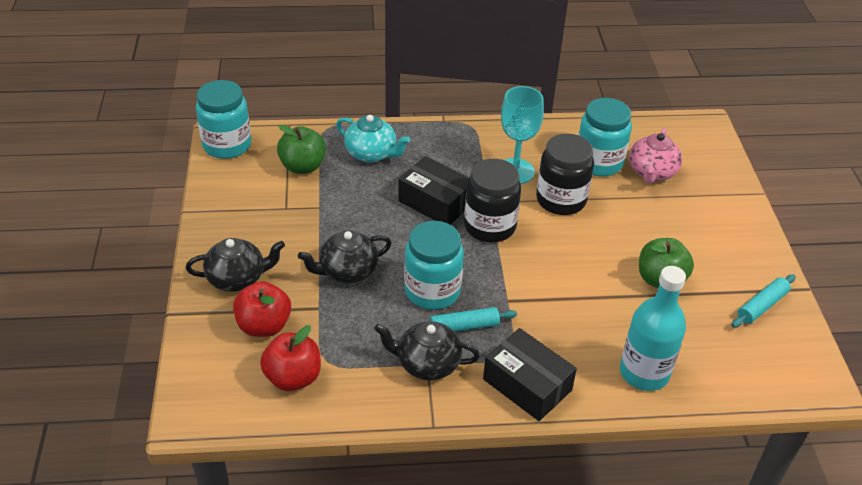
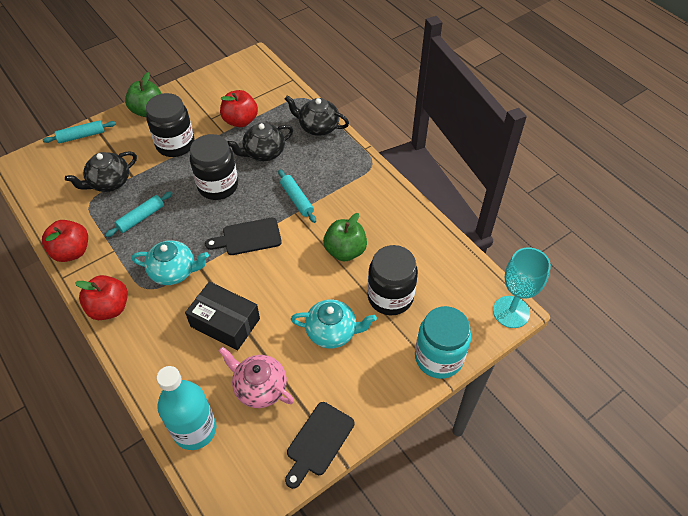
black box: [398,156,469,225] [483,328,577,421] = 2 -> [185,281,260,350] = 1
black cutting board: none = 0 -> [205,218,282,255] [285,402,354,489] = 2
black jar: [464,159,521,242] [536,133,594,215] = 2 -> [146,93,195,157] [190,134,238,200] [367,245,418,315] = 3
red apple: [233,281,291,337] [260,325,321,391] = 2 -> [42,220,88,262] [75,275,128,320] [220,90,258,127] = 3
turquoise jar: [196,80,251,159] [404,221,464,310] [578,98,632,176] = 3 -> [415,306,471,379] = 1
turquoise rolling pin: [413,307,517,332] [732,274,796,328] = 2 -> [43,120,116,144] [105,192,173,237] [278,170,316,223] = 3
turquoise teapot: [336,115,410,163] = 1 -> [132,240,209,285] [291,300,377,349] = 2

